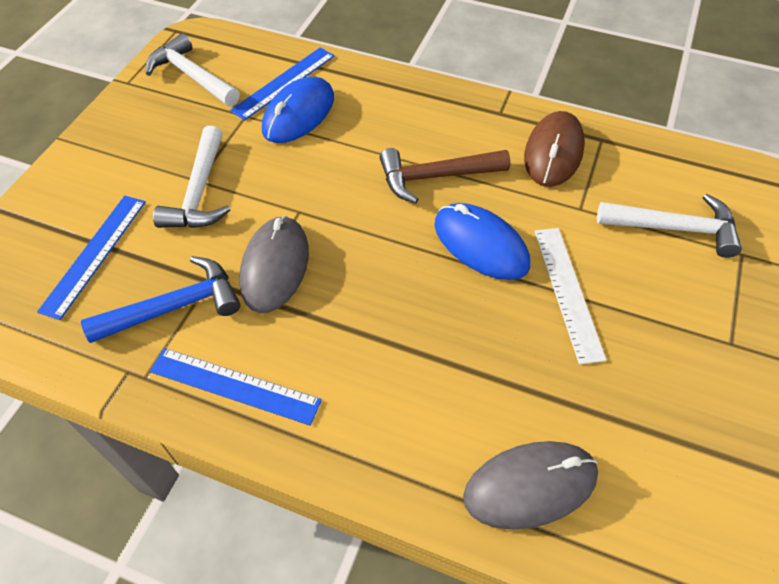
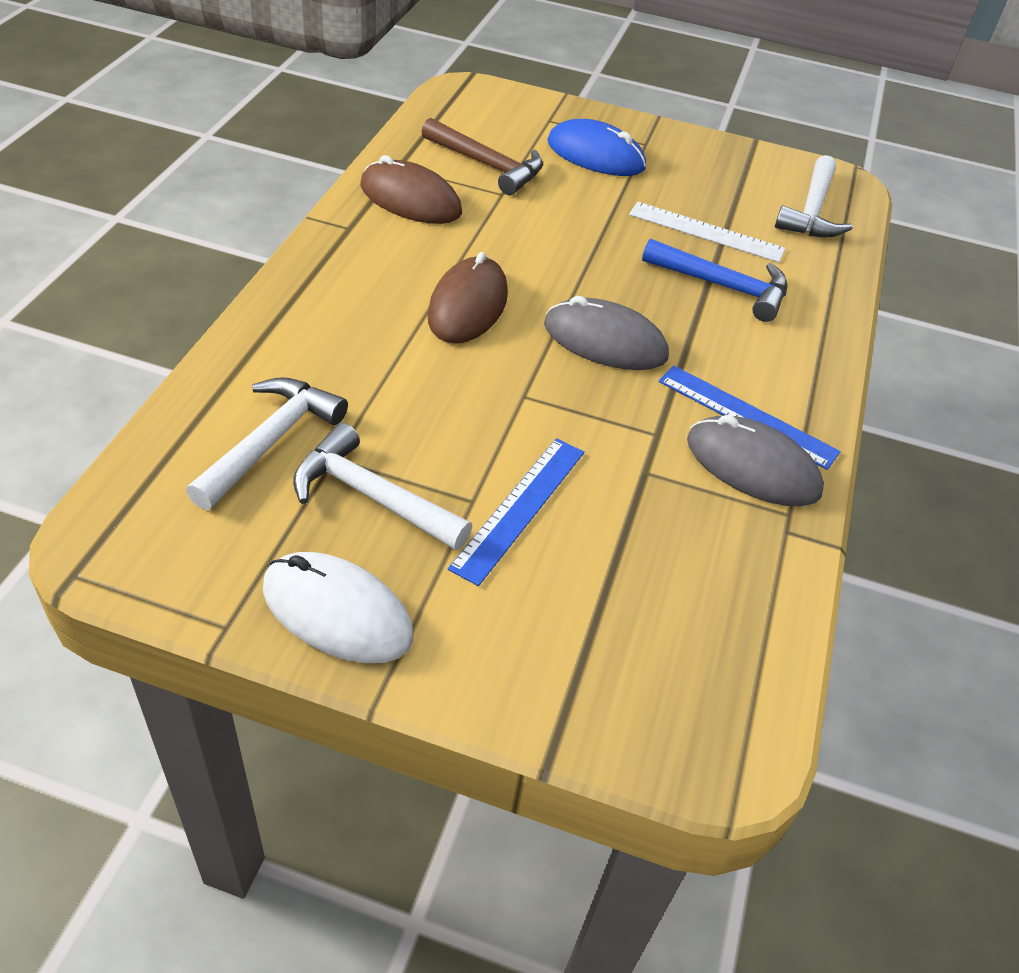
blue mouse: [262,77,334,143] [434,203,530,280] = 2 -> [547,119,646,176] = 1
blue ruler: [37,196,146,320] [150,348,322,426] [230,48,335,120] = 3 -> [448,438,584,586] [659,366,841,470] = 2
brown mouse: [524,111,585,187] = 1 -> [361,155,462,224] [427,252,508,344] = 2
white mouse: none = 0 -> [263,552,413,663] = 1

